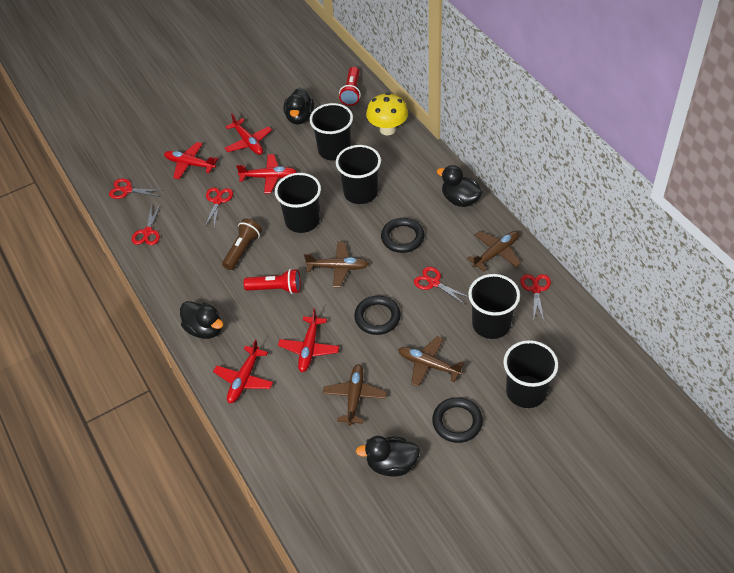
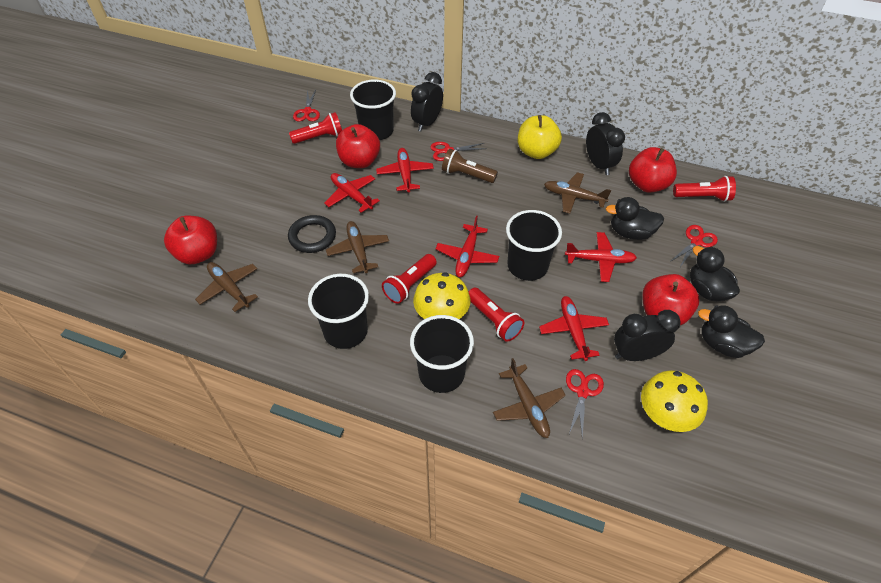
black clock: none = 0 -> [411,72,443,132] [586,112,625,175] [614,310,681,361] = 3
black cup: [275,173,321,233] [309,103,353,161] [336,145,381,204] [468,274,520,339] [503,340,558,408] = 5 -> [308,274,369,349] [350,79,396,140] [410,315,474,393] [506,210,562,281] = 4
black duck: [180,301,223,339] [284,88,314,125] [356,436,420,477] [437,165,483,207] = 4 -> [606,197,664,240] [690,246,740,302] [698,305,765,358] = 3
black ring: [354,296,401,335] [381,218,425,253] [432,397,483,443] = 3 -> [288,215,336,253] = 1
red apple: none = 0 -> [164,216,217,264] [336,124,380,168] [629,147,677,193] [642,274,699,325] = 4
red flashlight: [244,269,301,294] [339,67,361,106] = 2 -> [289,112,342,144] [382,254,437,304] [469,288,524,342] [673,176,736,202] = 4
red scissors: [109,178,164,199] [132,204,161,245] [205,187,233,228] [414,267,468,304] [520,274,551,322] = 5 -> [293,90,320,121] [430,142,487,161] [566,369,604,438] [670,225,718,267] = 4
yellow apple: none = 0 -> [518,115,562,159] = 1
yellow mushroom: [366,93,408,135] = 1 -> [413,272,470,319] [641,370,708,432] = 2

